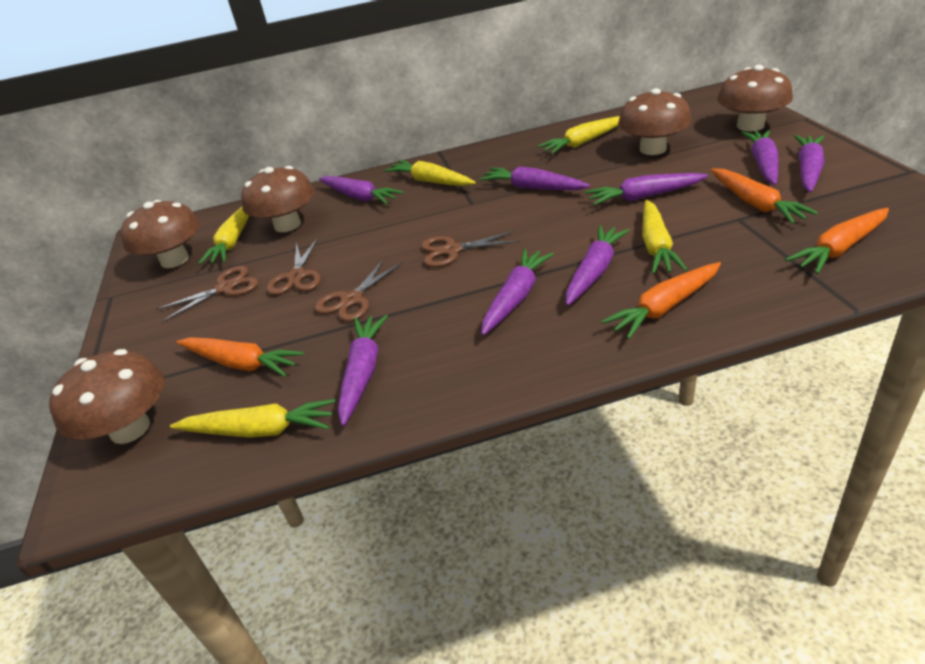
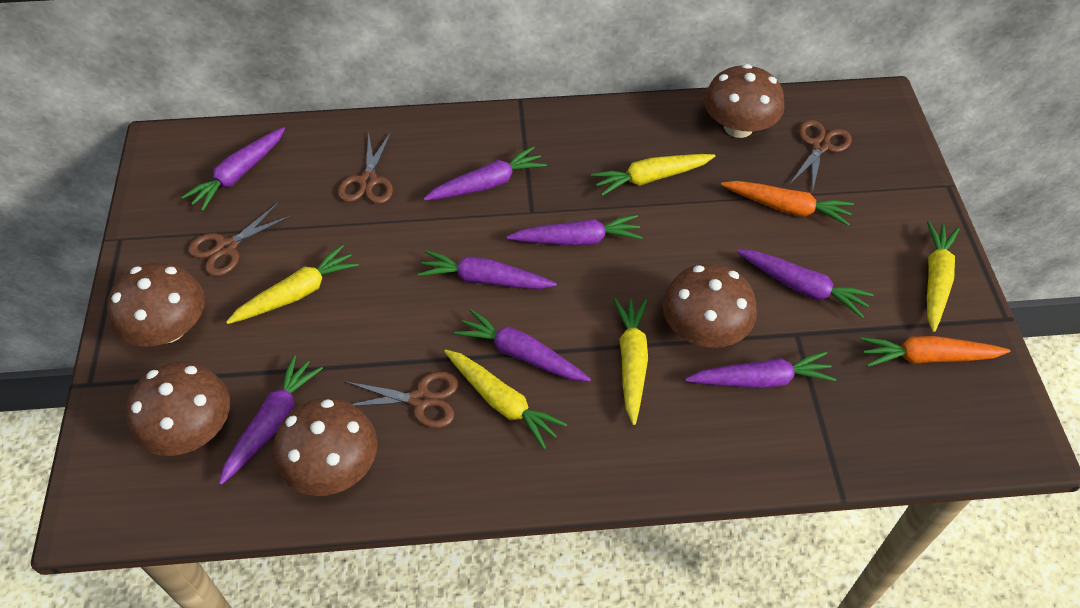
orange carrot: [176,337,304,377] [601,262,721,339] [711,169,818,224] [785,208,889,274] = 4 -> [721,181,854,226] [860,336,1010,367] = 2

